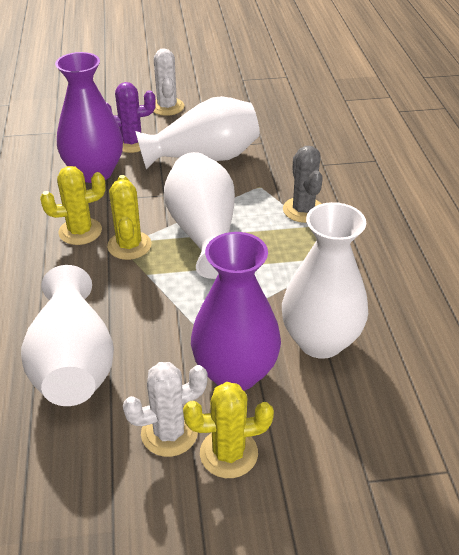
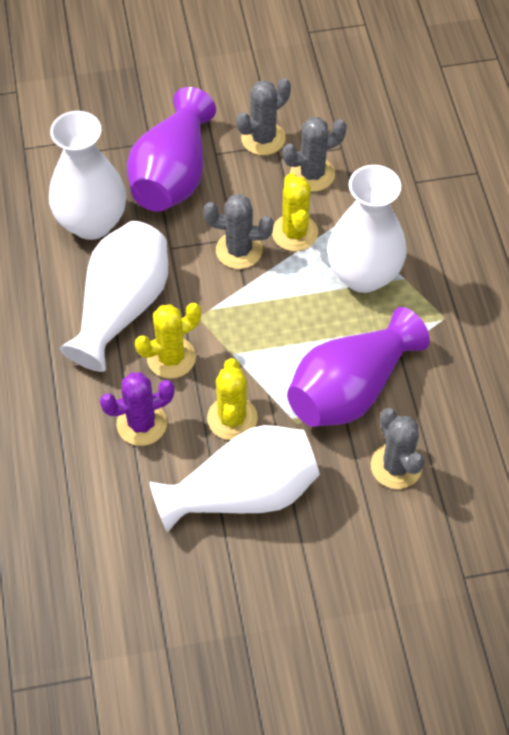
grey cactus: [283,146,323,223] = 1 -> [203,194,274,269] [236,78,291,155] [283,117,347,192] [371,408,425,489] = 4
white cactus: [123,362,208,457] [154,49,184,116] = 2 -> none = 0

